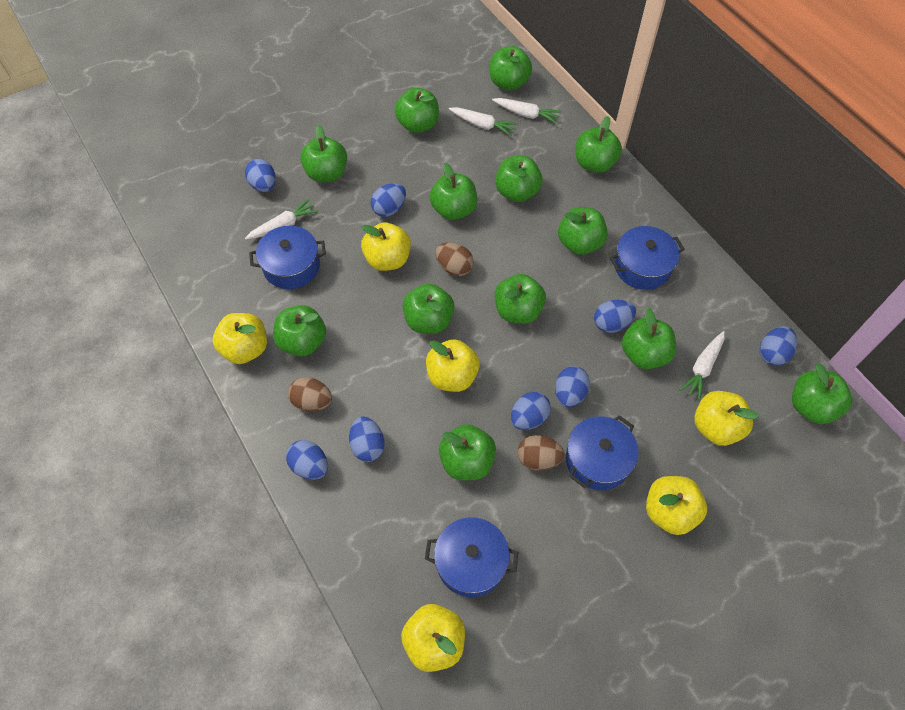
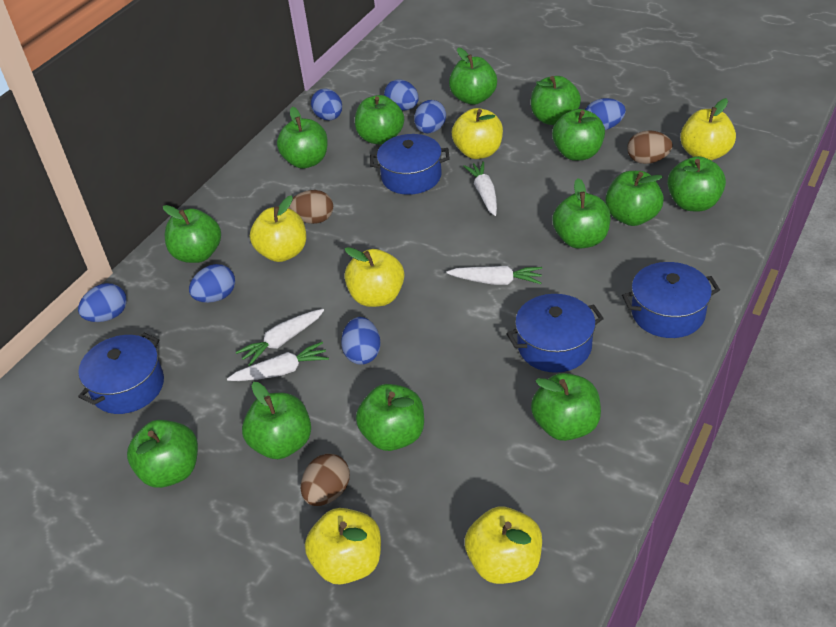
blue egg: [245,159,276,192] [286,440,328,480] [349,416,385,462] [371,183,406,217] [511,392,551,430] [555,366,590,407] [594,300,636,333] [760,326,797,366] = 8 -> [78,283,127,322] [189,264,235,303] [311,88,342,120] [341,317,381,365] [384,80,419,111] [414,100,446,133] [585,98,626,130] = 7

